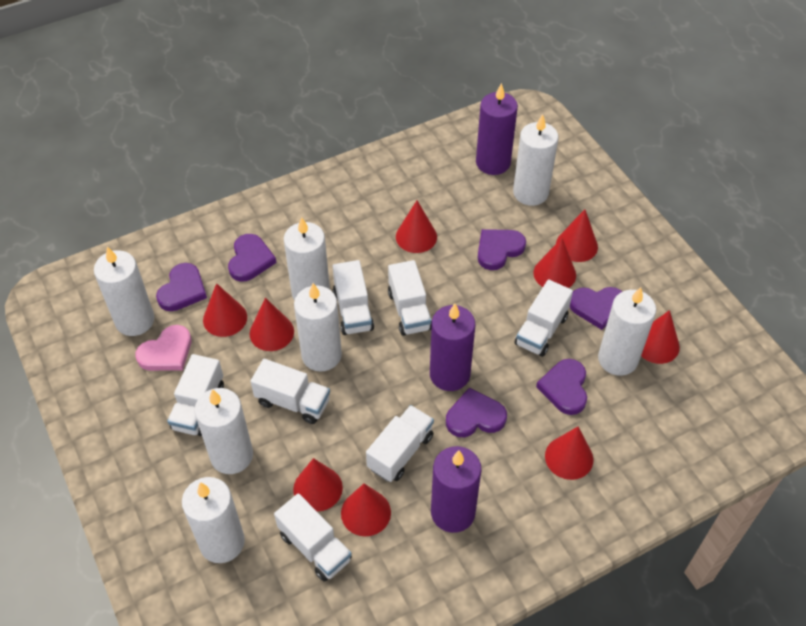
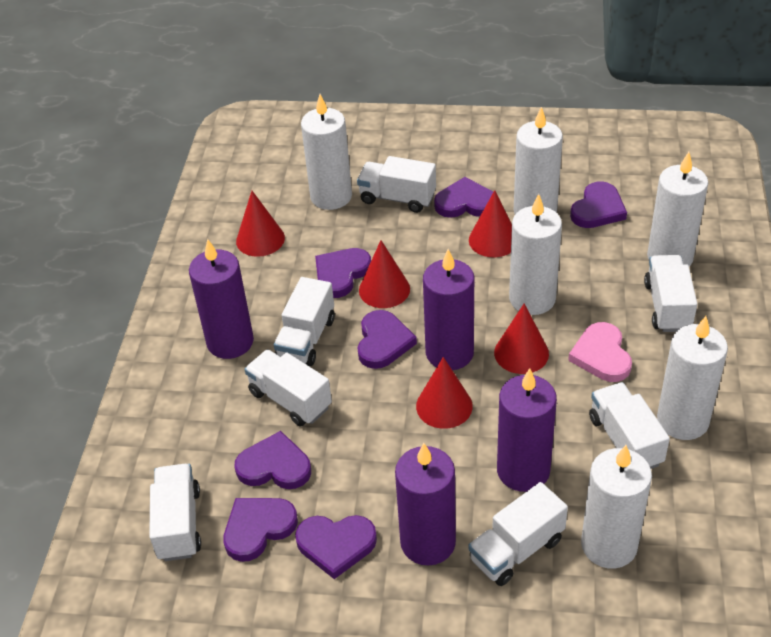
purple candle: [430,303,475,391] [431,446,482,533] [476,83,518,175] = 3 -> [189,239,254,359] [395,443,456,566] [423,249,474,370] [497,368,557,492] = 4
purple heart: [156,263,207,311] [228,234,277,282] [446,388,507,437] [478,229,526,270] [536,359,587,415] [570,287,623,330] = 6 -> [223,498,298,562] [234,431,311,489] [295,515,377,579] [315,248,371,298] [357,310,417,369] [434,177,493,218] [570,181,627,228] = 7
red cone: [203,283,247,337] [250,298,294,351] [293,458,343,511] [341,484,391,536] [396,200,437,253] [533,238,576,288] [545,427,593,480] [556,209,598,262] [641,310,680,364] = 9 -> [236,191,285,257] [359,240,410,308] [416,357,473,429] [469,190,512,257] [494,303,549,374] = 5
white candle: [94,247,154,336] [182,477,245,563] [194,388,253,474] [284,217,330,300] [294,283,342,372] [513,114,558,206] [598,287,656,376] = 7 -> [301,94,352,210] [509,194,562,315] [514,107,563,214] [581,445,652,569] [647,152,708,267] [657,316,728,440] = 6

